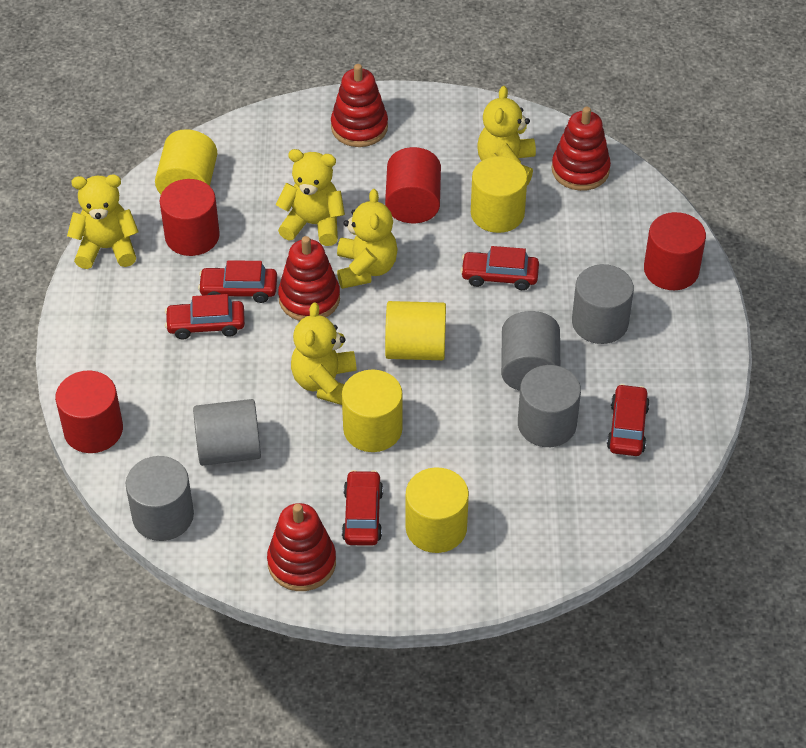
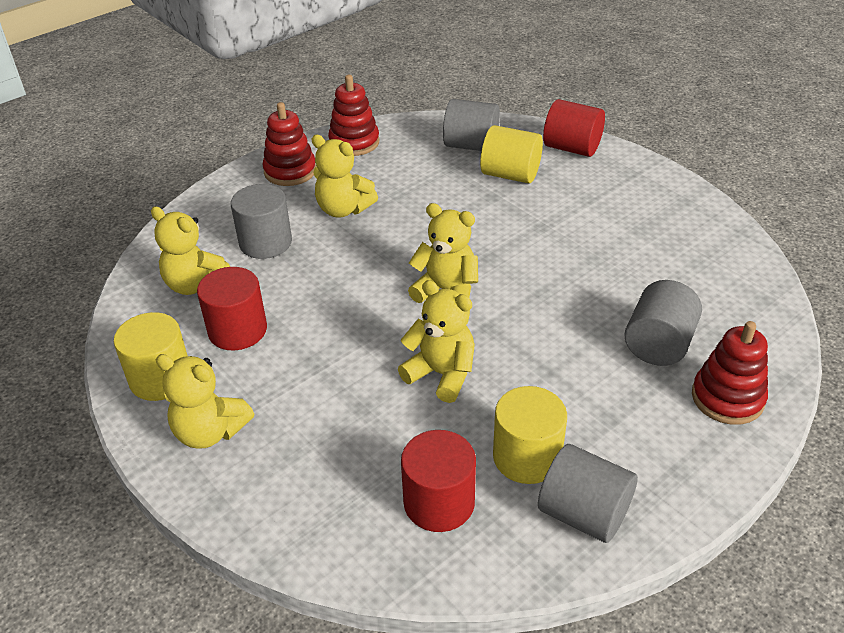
grey cylinder: [126,456,194,541] [193,399,261,466] [501,311,560,391] [518,365,581,447] [572,264,634,344] = 5 -> [231,184,292,259] [443,99,500,151] [538,444,638,543] [624,280,702,366] = 4
red car: [165,294,245,340] [198,260,277,303] [342,470,383,546] [460,246,539,290] [607,384,650,456] = 5 -> none = 0
red cylinder: [55,370,123,453] [160,179,220,256] [385,147,441,223] [644,212,706,290] = 4 -> [197,267,267,350] [401,430,476,532] [543,99,605,157] = 3
red stacking toy: [267,503,336,591] [278,236,340,321] [331,64,388,147] [552,107,611,191] = 4 -> [262,102,316,186] [328,75,379,156] [692,321,768,425] = 3
yellow cylinder: [155,129,218,194] [342,369,403,452] [385,301,446,360] [405,467,469,553] [471,156,527,233] = 5 -> [114,312,188,401] [480,125,543,183] [493,386,567,484] = 3

